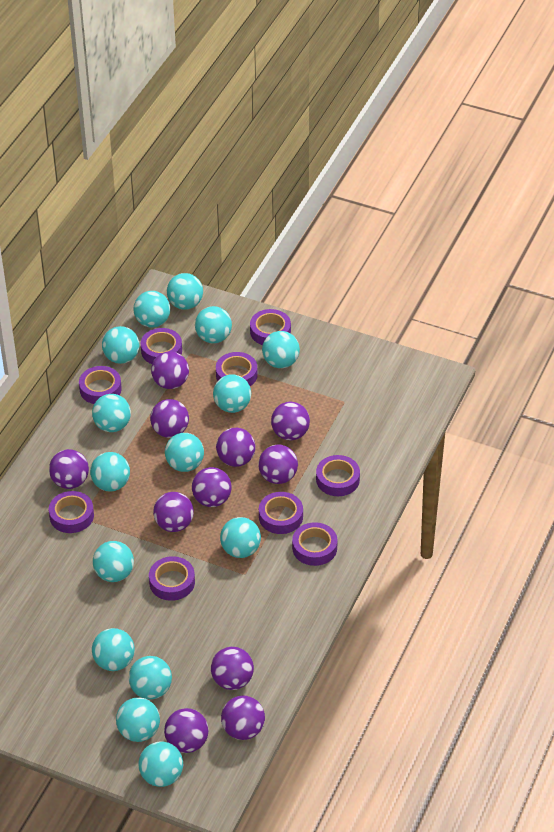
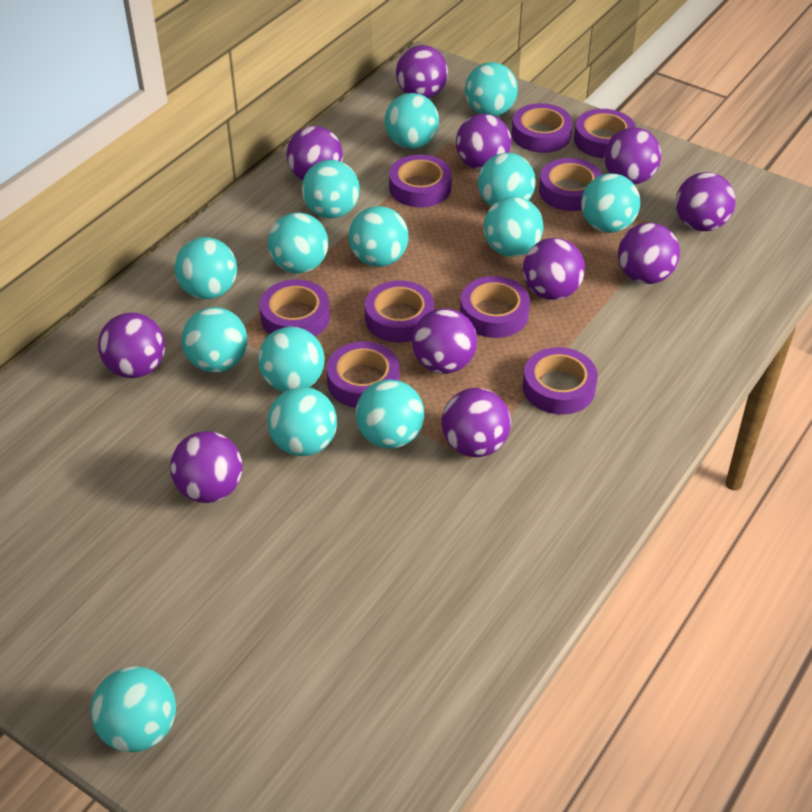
turquoise ball: [90,452,130,492] [92,394,131,432] [92,628,135,671] [93,541,134,582] [102,326,139,364] [116,697,160,742] [129,656,172,699] [134,291,170,328] [138,741,183,787] [165,433,204,472] [167,273,203,310] [195,306,232,343] [213,374,251,413] [220,517,261,558] [262,331,300,368] = 15 -> [91,666,176,752] [174,237,237,299] [182,307,247,373] [258,327,325,392] [268,212,328,273] [268,387,337,456] [302,160,360,218] [348,206,408,267] [356,380,424,449] [385,93,439,149] [465,62,518,116] [478,153,536,207] [484,197,543,257] [581,173,640,233] = 14

